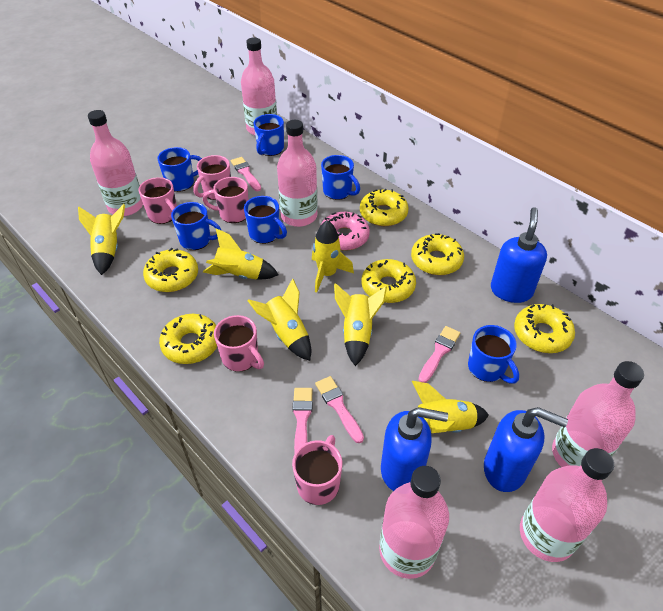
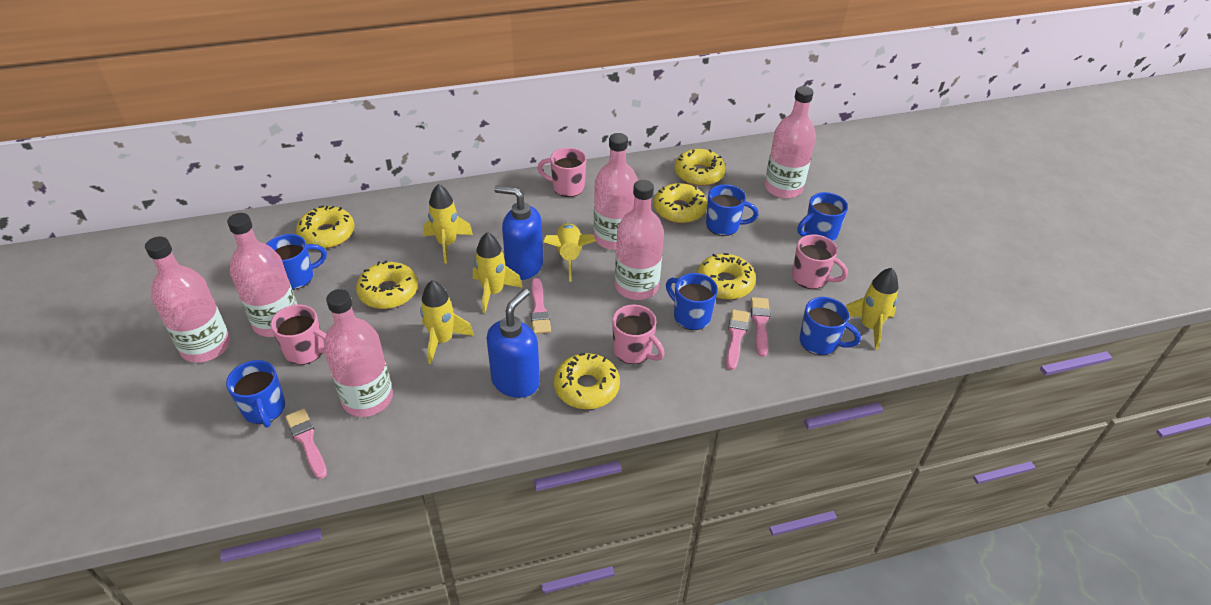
blue soap dispenser: [381,407,448,491] [484,407,568,492] [491,207,547,303] = 3 -> [487,289,540,398] [494,185,543,280] = 2
pink donut: [320,212,370,251] = 1 -> none = 0
pink mug: [139,177,177,224] [193,155,231,200] [203,177,248,223] [214,315,264,372] [292,435,342,505] = 5 -> [271,305,326,365] [538,148,586,197] [612,305,665,364] [792,235,848,289] = 4
yellow rocket: [78,204,125,275] [203,228,279,280] [248,278,311,361] [312,220,354,293] [334,283,387,366] [412,381,489,433] = 6 -> [420,280,474,364] [423,184,473,263] [473,232,523,314] [543,223,596,282] [846,268,899,350] = 5

